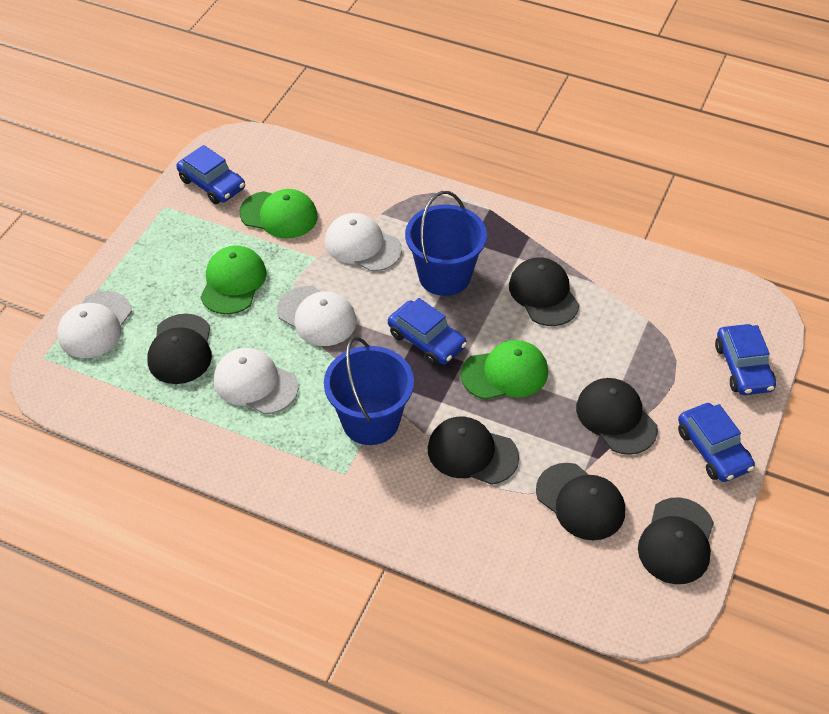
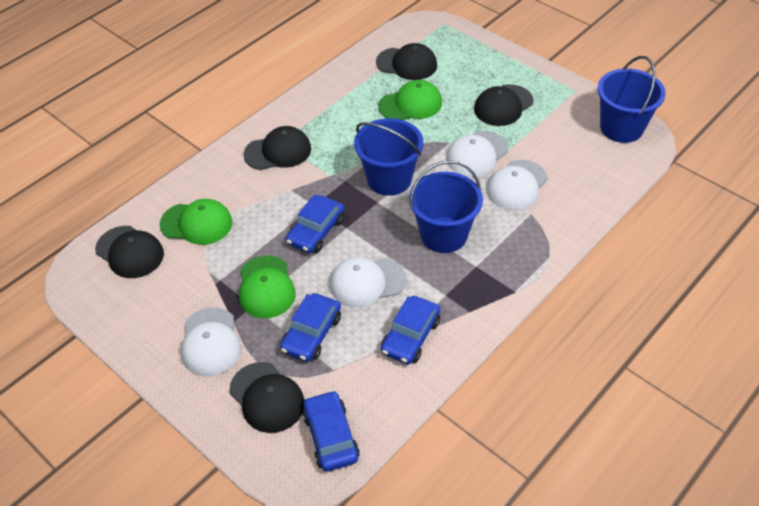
black cap: [147,313,212,384] [428,417,519,485] [509,257,579,326] [536,463,625,540] [576,378,658,455] [638,497,714,584] = 6 -> [95,226,164,278] [230,362,304,433] [244,126,311,170] [376,43,437,80] [474,84,534,126] = 5
blue bucket: [324,337,414,445] [405,191,487,296] = 2 -> [354,118,423,196] [409,160,483,253] [598,56,665,143] = 3

